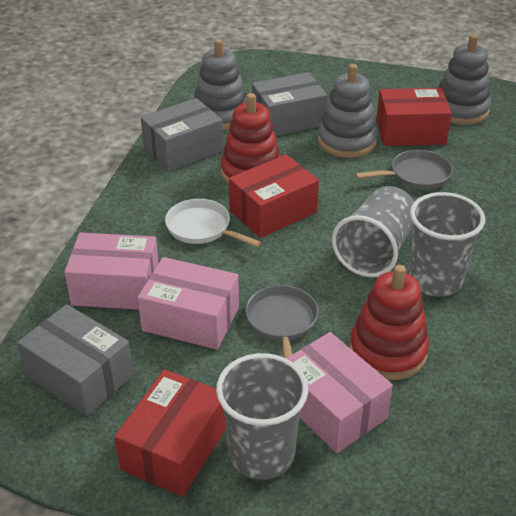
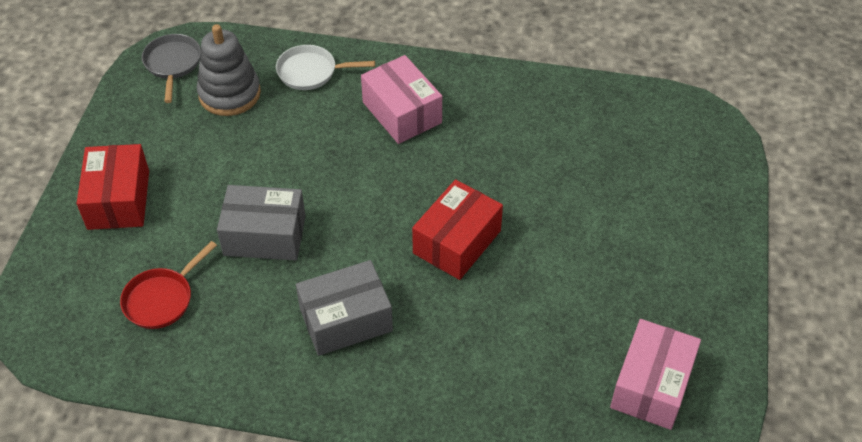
grey box: [17,304,134,416] [141,98,223,172] [252,72,328,136] = 3 -> [217,185,306,260] [296,260,393,356] = 2
grey cup: [216,353,308,480] [332,186,415,277] [409,192,485,297] = 3 -> none = 0
grey pan: [245,285,318,358] [355,150,452,190] = 2 -> [142,34,201,103] = 1
grey stacking toy: [195,39,246,130] [318,64,378,158] [439,34,491,125] = 3 -> [197,24,261,116] = 1
pink box: [64,232,159,310] [138,257,239,350] [286,332,393,453] = 3 -> [361,55,442,144] [610,319,701,430] = 2
red box: [114,369,226,497] [229,155,319,238] [376,88,452,146] = 3 -> [77,144,149,230] [412,179,503,280] = 2
red pan: none = 0 -> [120,241,217,329] = 1
red stacking toy: [221,93,281,184] [349,265,429,380] = 2 -> none = 0

